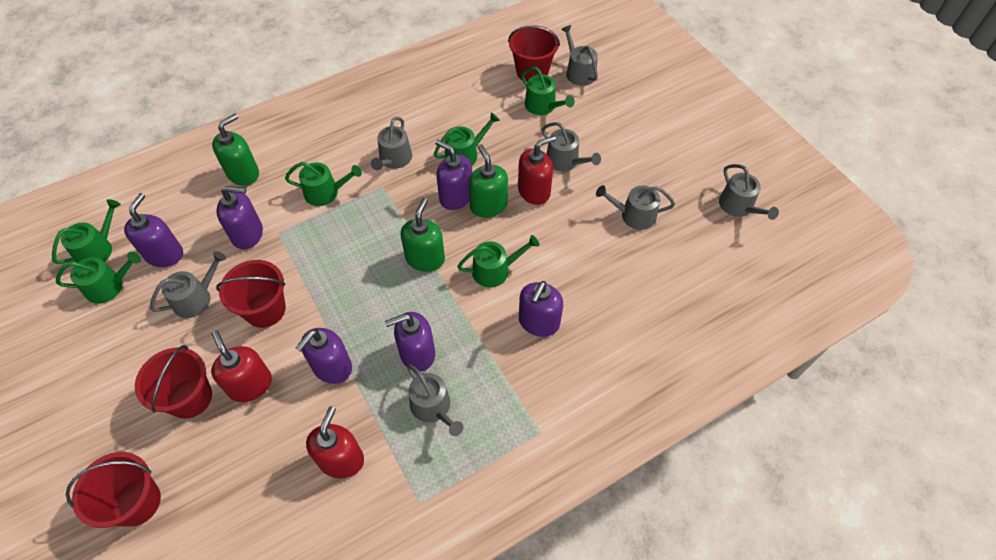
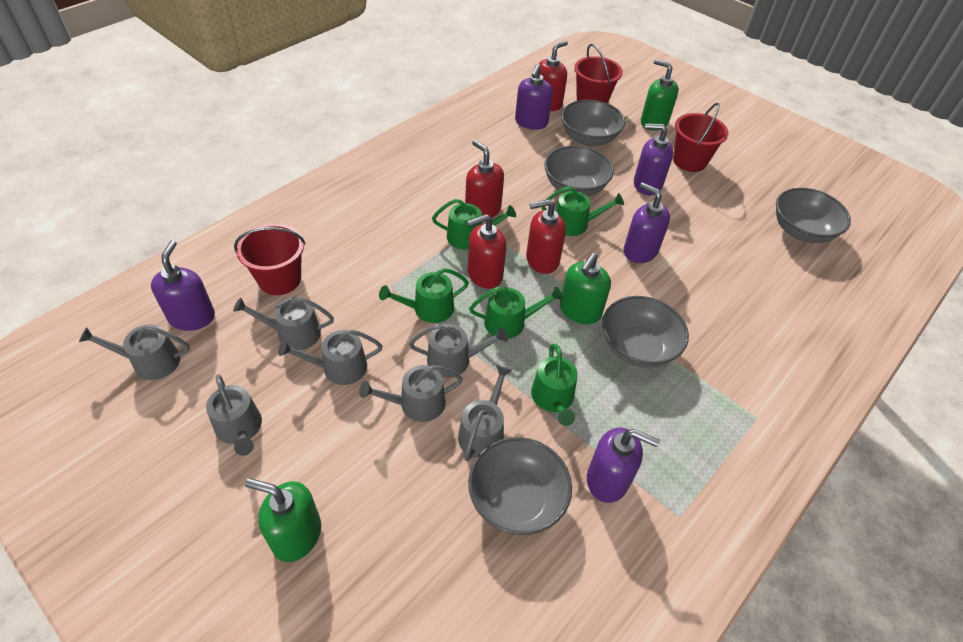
green watering can: [52,199,121,264] [56,252,141,304] [285,162,362,206] [434,112,500,165] [457,235,539,287] [521,67,575,115] = 6 -> [379,268,469,323] [432,199,516,250] [469,287,563,339] [531,344,578,426] [542,186,624,236] = 5
grey bowl: none = 0 -> [468,437,572,535] [544,146,614,197] [561,100,625,146] [602,296,689,368] [776,188,851,243] = 5
purple soap dispenser: [124,193,183,267] [216,186,263,249] [296,328,352,384] [385,312,435,372] [435,140,472,210] [519,281,563,337] = 6 -> [151,240,215,331] [515,64,553,130] [587,428,660,503] [624,182,670,263] [634,124,673,195] = 5
red bucket: [66,452,161,528] [135,345,212,419] [216,260,286,328] [508,26,560,82] = 4 -> [234,223,306,295] [574,43,623,103] [673,102,728,172] = 3
red soap dispenser: [211,330,272,402] [306,406,364,478] [518,136,556,205] = 3 -> [465,140,504,218] [467,214,506,289] [526,199,566,274] [538,41,568,111] = 4

